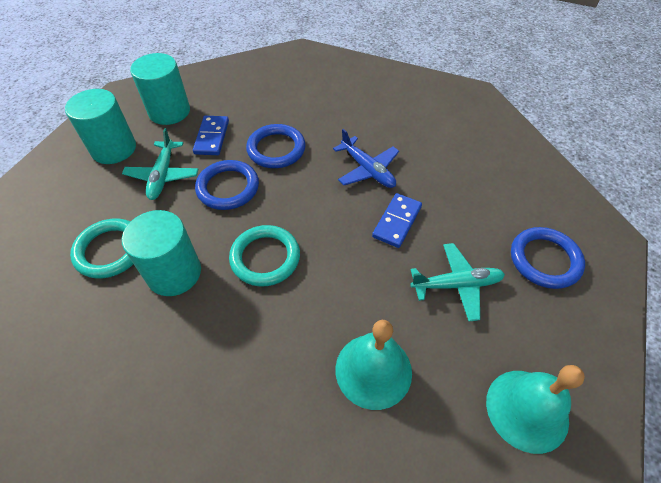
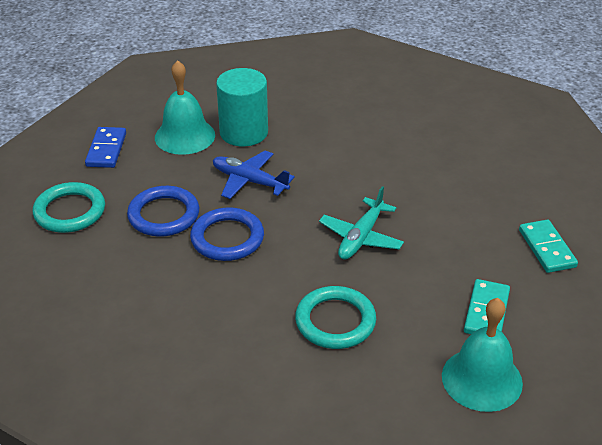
blue domino: [193,116,229,155] [372,193,422,248] = 2 -> [85,127,126,168] = 1
blue ring: [195,160,259,210] [246,124,306,168] [511,227,585,289] = 3 -> [127,186,199,237] [190,207,264,261] = 2
turquoise cylinder: [65,89,136,164] [122,210,201,296] [130,53,190,125] = 3 -> [216,68,268,147] = 1
turquoise domino: none = 0 -> [464,279,510,334] [519,220,578,273] = 2
turquoise plane: [122,128,199,200] [410,243,505,322] = 2 -> [319,186,404,260] = 1

